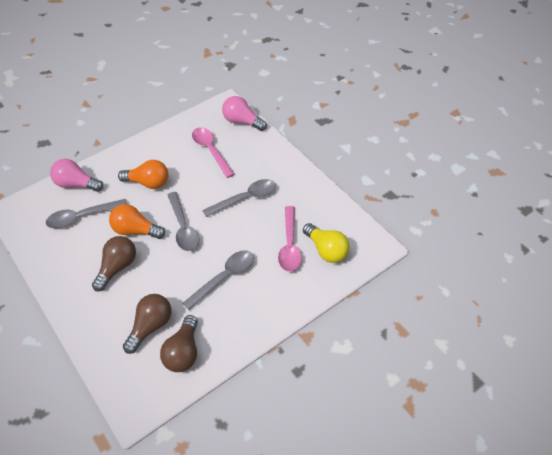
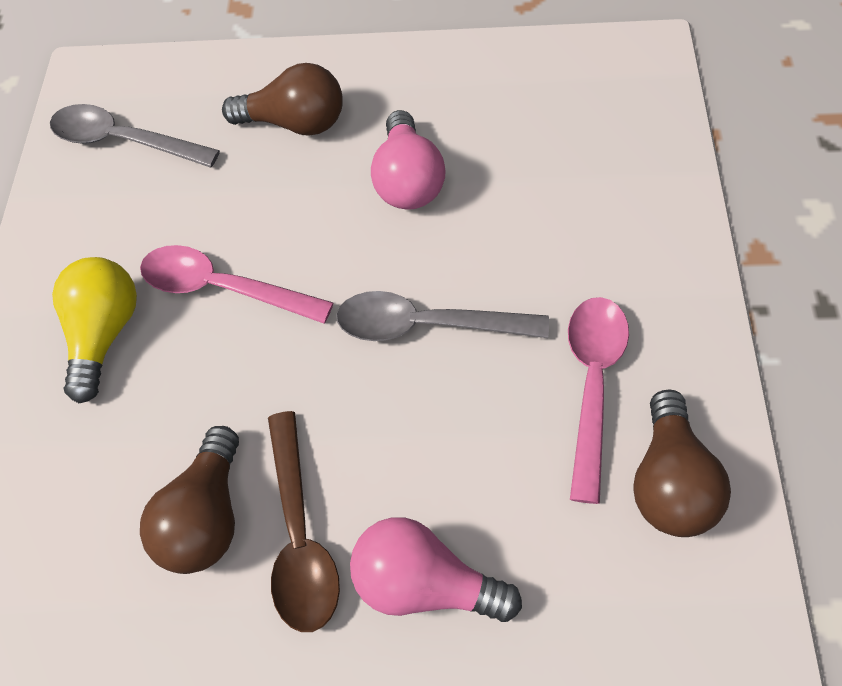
brown spoon: none = 0 -> [268,411,340,632] = 1
grey spoon: [46,199,127,228] [168,192,200,251] [182,250,254,310] [202,179,276,217] = 4 -> [50,104,220,167] [336,291,549,341] = 2
orange light bulb: [109,204,165,239] [118,160,168,189] = 2 -> none = 0

